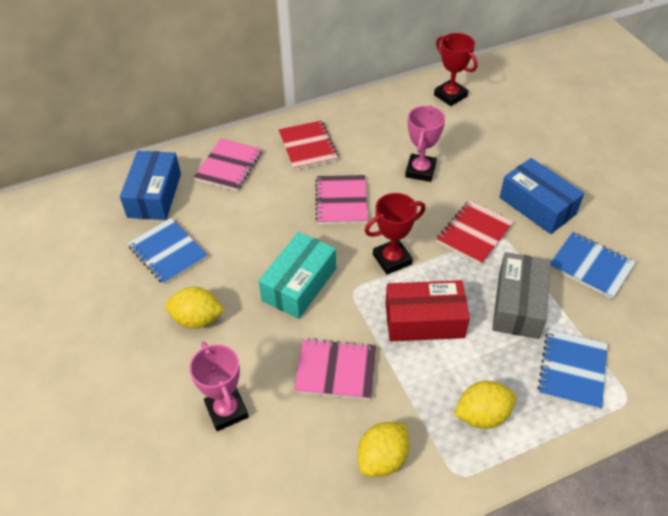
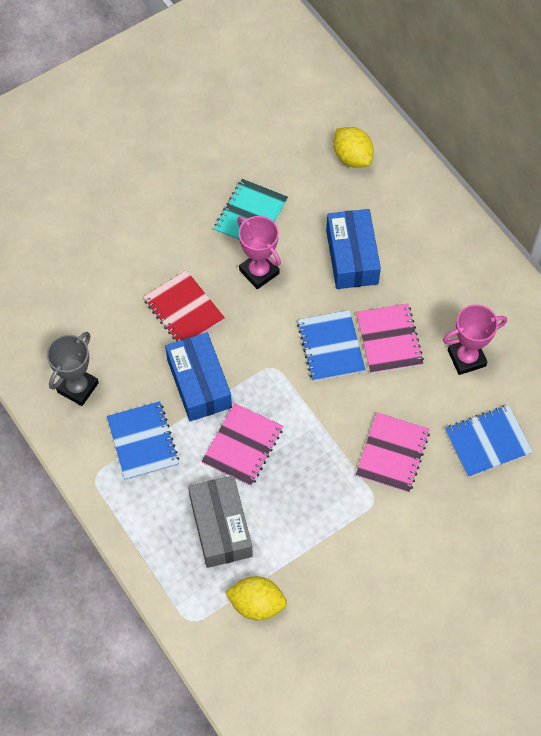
grey trophy: none = 0 -> [47,332,99,406] = 1
red box: [385,280,470,341] = 1 -> none = 0
red notebook: [278,120,339,170] [437,200,514,265] = 2 -> [143,270,225,342] = 1
red trophy: [365,193,426,274] [434,33,478,106] = 2 -> none = 0
turquoise box: [258,232,336,319] = 1 -> none = 0
turquoise notebook: none = 0 -> [214,179,288,241] = 1
yellow lemon: [165,287,225,329] [358,422,410,477] [454,381,516,429] = 3 -> [225,576,287,621] [334,127,374,168] = 2

